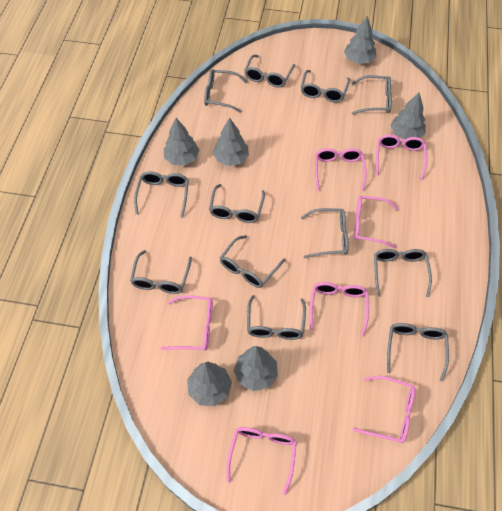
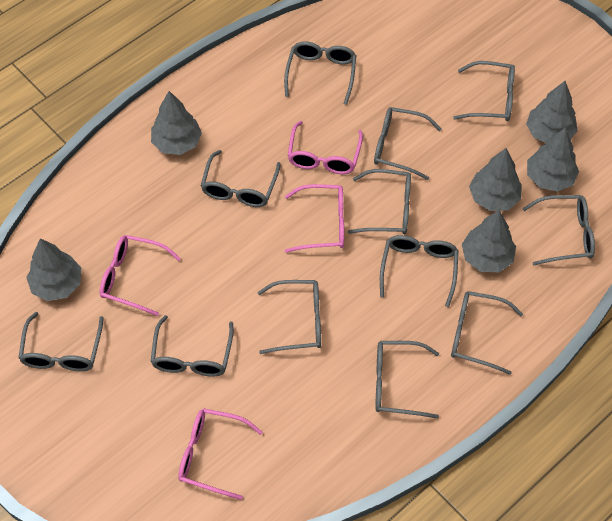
pink glasses: [161,295,213,351] [227,427,297,495] [310,282,369,336] [315,148,367,191] [353,376,415,443] [354,196,398,248] [376,135,427,180] = 7 -> [100,235,181,316] [178,408,263,500] [285,184,344,253] [288,121,363,174] = 4

